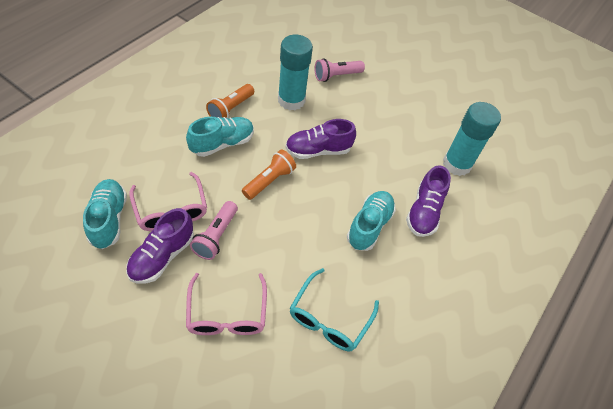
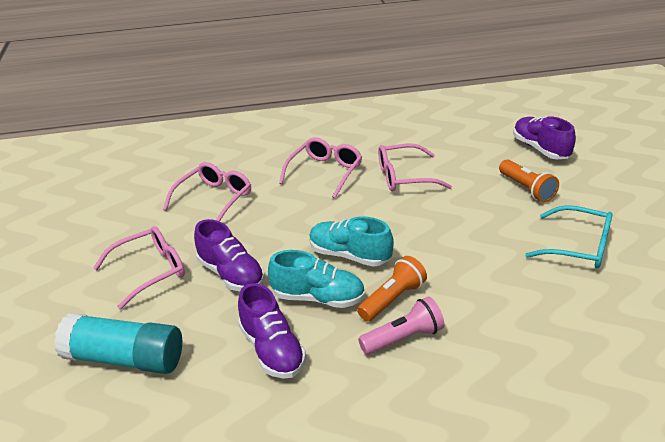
pink flashlight: [190,201,238,260] [315,58,365,82] = 2 -> [358,297,444,355] = 1
pink glasses: [129,172,207,231] [186,273,267,335] = 2 -> [93,226,185,310] [163,162,251,221] [279,137,362,198] [378,144,452,192] = 4
turquoise glue stick: [278,35,313,110] [443,102,501,176] = 2 -> [54,313,182,374] = 1
turquoise shoe: [83,179,127,249] [186,117,254,157] [347,191,396,251] = 3 -> [268,250,365,308] [309,216,394,267] = 2

